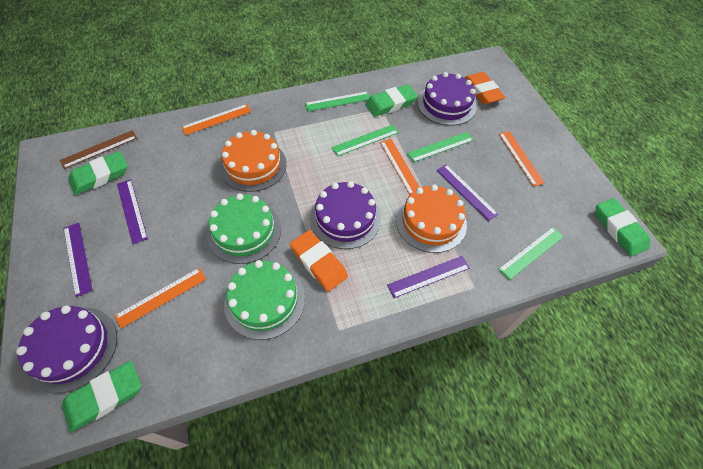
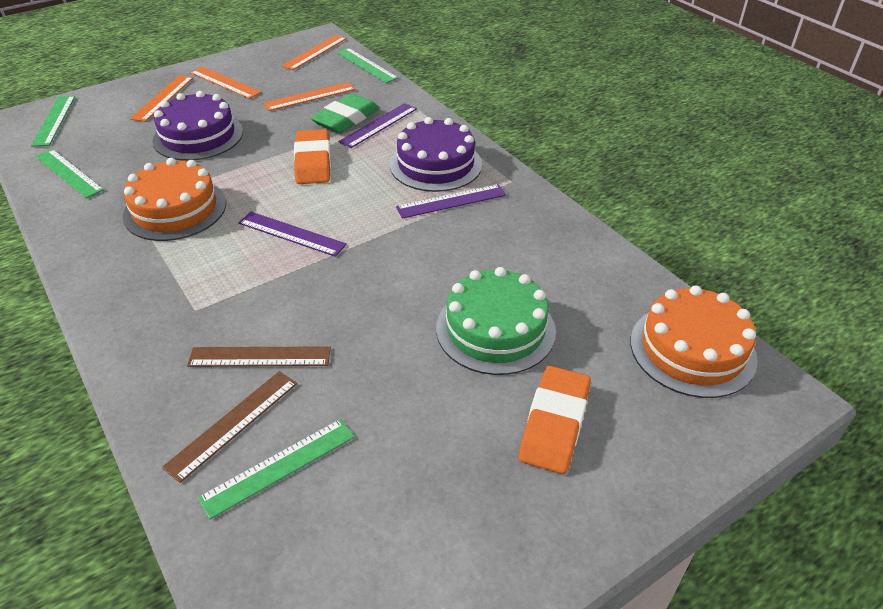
brown ruler: [60,130,137,169] = 1 -> [162,371,297,483] [187,346,331,367] = 2
green cake: [207,193,281,264] [224,260,305,340] = 2 -> [436,267,556,375] = 1
green eraser: [62,361,141,433] [68,151,128,195] [365,84,418,117] [596,198,650,256] = 4 -> [311,94,379,133] = 1
purple cake: [16,305,117,393] [310,181,381,249] [418,72,477,126] = 3 -> [152,91,243,161] [390,117,482,192] = 2
purple ruler: [64,223,93,297] [117,179,148,244] [387,256,470,298] [436,164,498,221] = 4 -> [238,212,347,257] [338,103,417,148] [396,184,506,219] = 3

